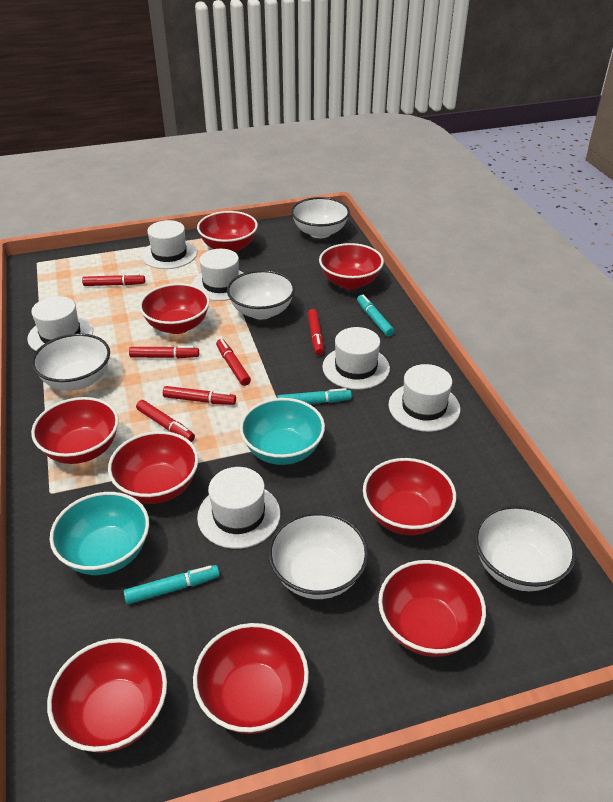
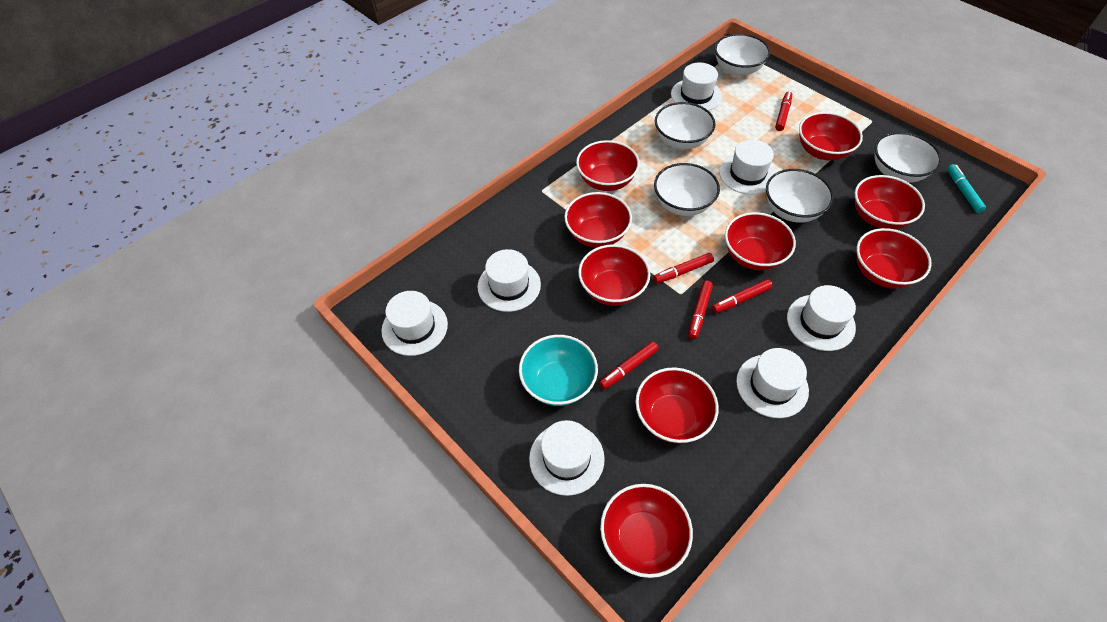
red marker: [82,274,145,286] [129,346,199,358] [136,400,195,442] [163,386,236,405] [216,339,251,386] [308,309,324,355] = 6 -> [599,341,659,389] [653,253,714,283] [688,281,713,339] [712,279,772,313] [775,91,792,131] = 5
turquoise bowl: [50,492,149,575] [240,398,325,465] = 2 -> [519,335,598,406] = 1
turquoise marker: [124,565,220,604] [277,388,352,404] [357,294,394,336] = 3 -> [947,164,986,213] = 1
white hat: [28,296,93,351] [141,220,197,269] [192,249,243,301] [197,467,280,549] [322,327,390,390] [389,364,461,432] = 6 -> [381,291,448,356] [477,249,541,312] [529,420,605,496] [671,63,722,111] [719,140,776,195] [736,348,809,418] [787,285,856,351] = 7

